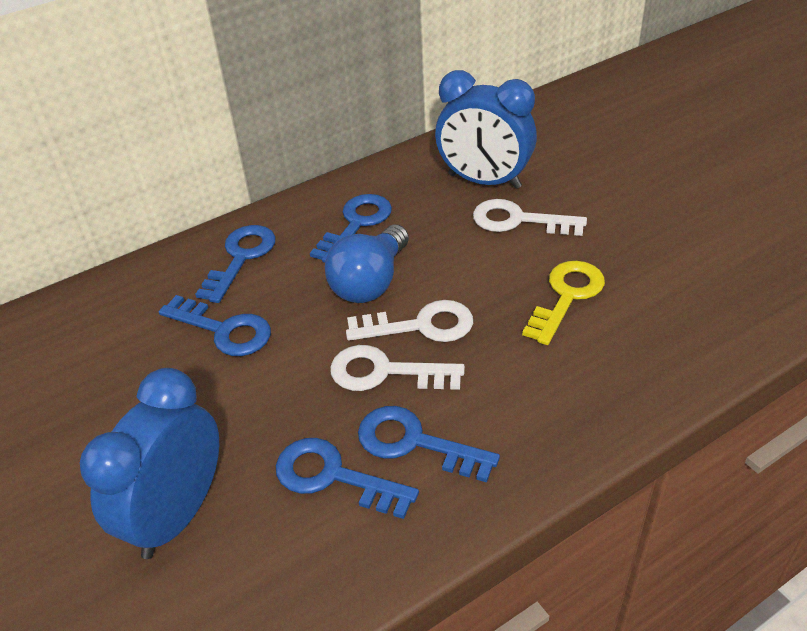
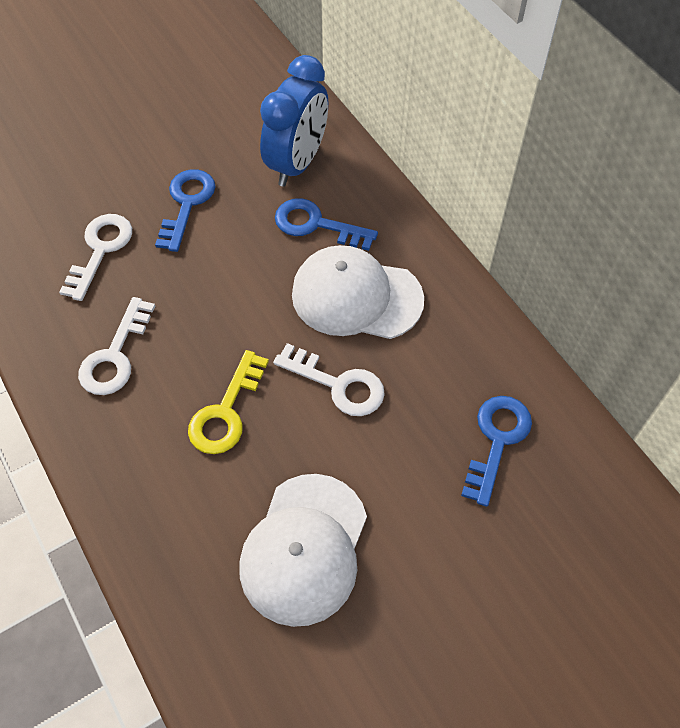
blue clock: [80,368,219,559] [435,70,537,189] = 2 -> [260,55,328,187] = 1
blue key: [159,295,271,356] [195,225,275,303] [276,438,419,519] [310,194,392,263] [358,406,500,482] = 5 -> [155,169,216,252] [275,198,378,251] [461,396,532,507] = 3
blue light bulb: [325,225,409,303] = 1 -> none = 0
white cap: none = 0 -> [240,474,367,627] [292,245,424,339] = 2

